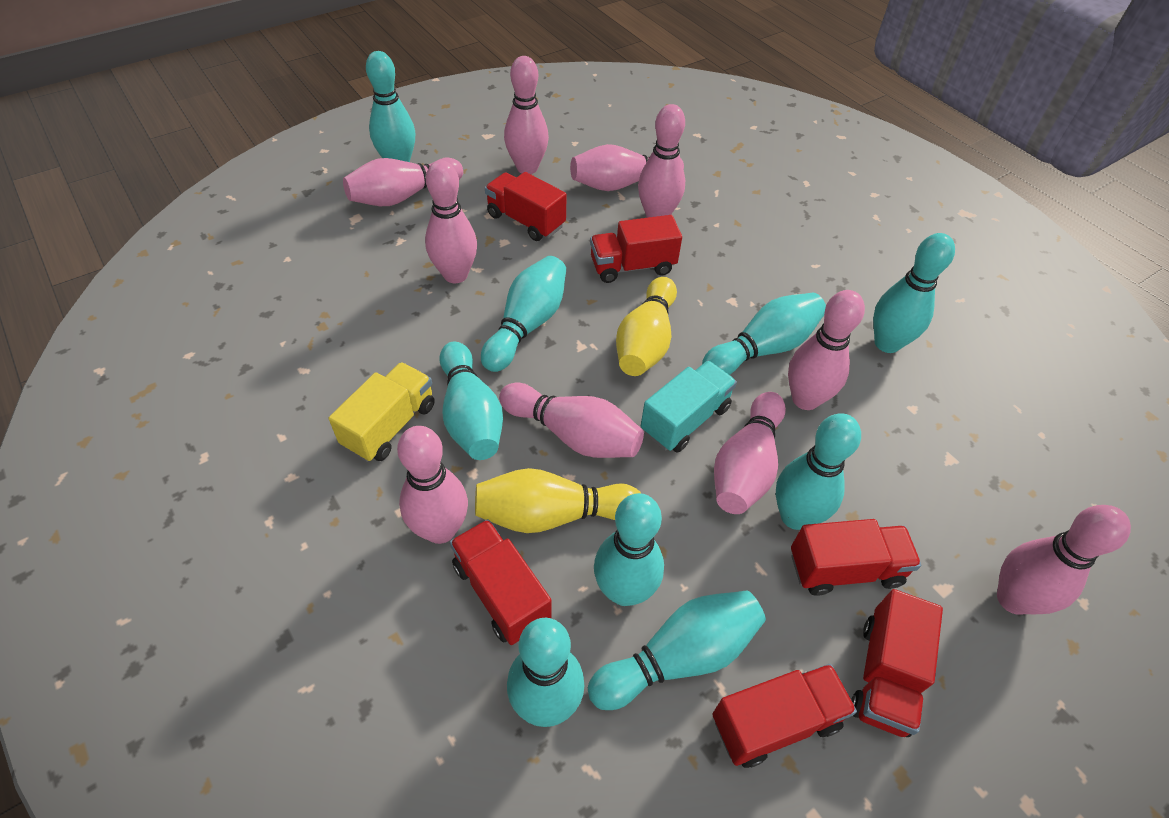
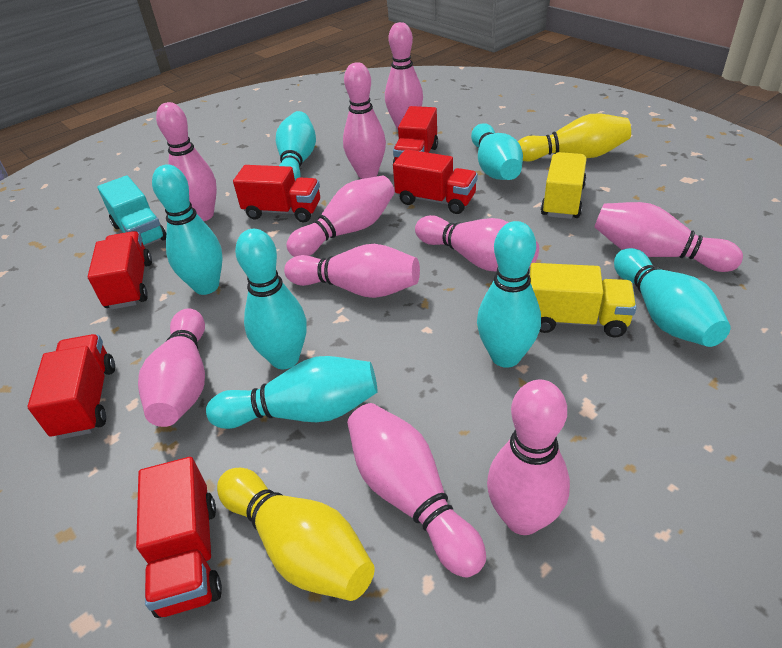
turquoise bowling pin: [366,51,415,162] [439,342,503,460] [481,256,566,372] [507,618,584,727] [588,591,766,710] [594,493,664,606] [702,293,826,375] [776,413,861,530] [873,233,955,353] = 9 -> [152,164,223,295] [206,356,378,429] [235,229,307,369] [276,111,316,180] [471,123,523,180] [477,221,541,368] [614,248,730,347] = 7
yellow truck: [329,362,435,462] = 1 -> [530,263,637,337] [541,152,587,219] = 2

